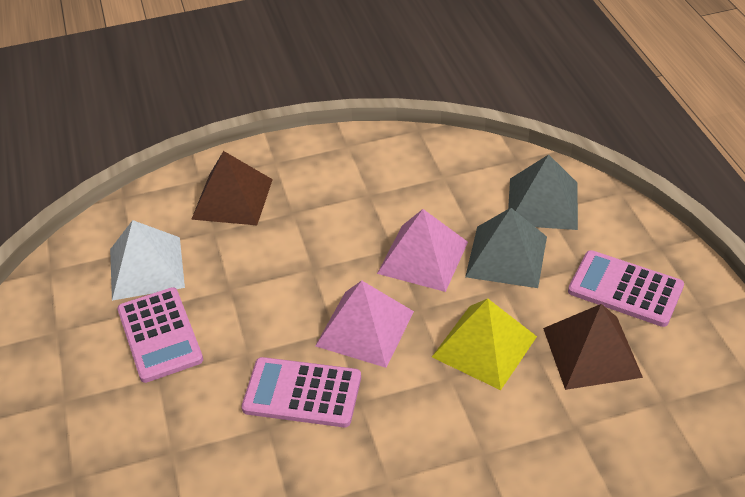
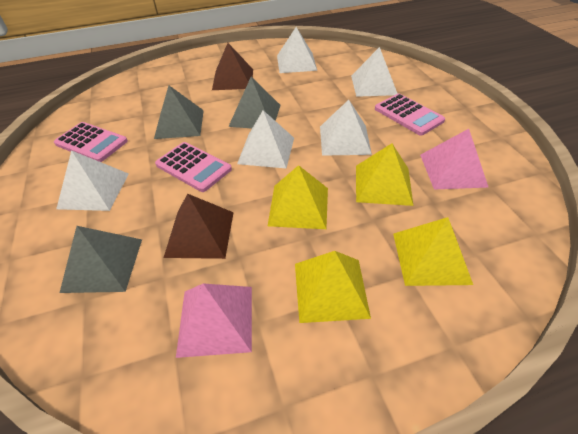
grey pyramid: [465,208,547,288] [508,154,578,230] = 2 -> [60,226,142,293] [154,86,204,139] [228,77,281,128] = 3
white pyramid: [110,220,185,301] = 1 -> [56,150,129,211] [237,110,294,168] [277,27,317,73] [320,100,372,156] [351,47,398,97] = 5
yellow pyramid: [432,299,537,390] = 1 -> [268,165,328,229] [295,251,371,323] [356,143,413,206] [393,217,473,286] = 4

